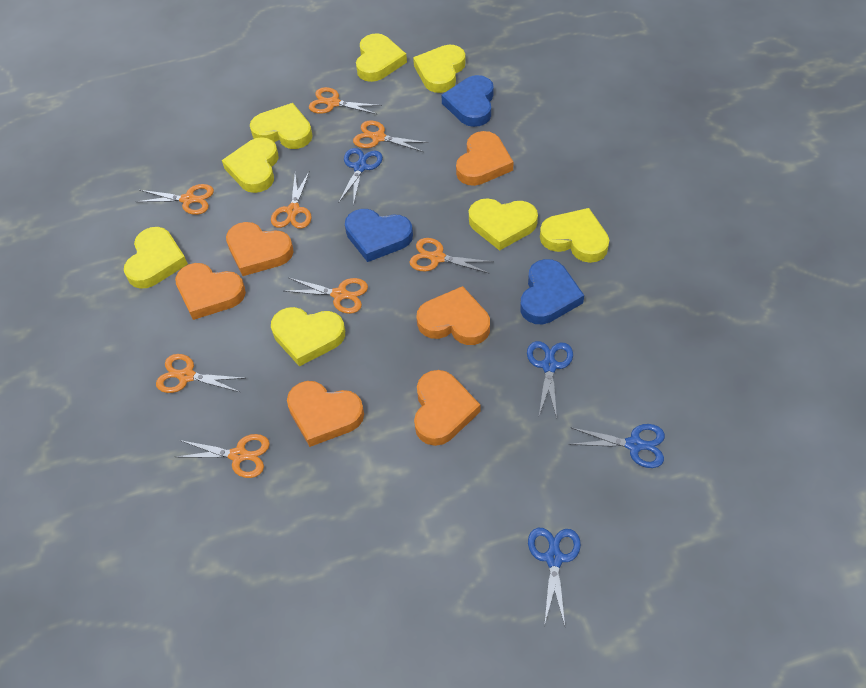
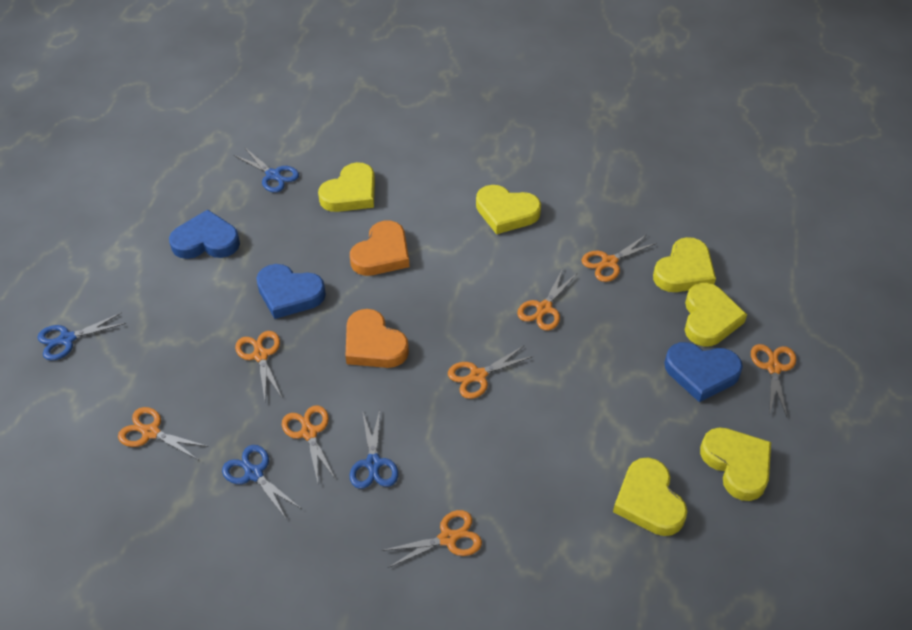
orange heart: [175,263,246,320] [226,222,294,276] [287,381,364,447] [414,370,480,446] [416,286,490,345] [456,131,513,186] = 6 -> [345,309,409,368] [350,221,409,276] = 2
yellow heart: [124,227,188,289] [222,137,279,193] [250,103,313,149] [271,307,345,367] [356,33,407,82] [413,45,466,93] [469,198,538,251] [540,208,609,263] = 8 -> [318,162,375,212] [476,185,541,234] [613,458,687,536] [653,237,716,292] [685,283,747,347] [700,428,771,501] = 6

